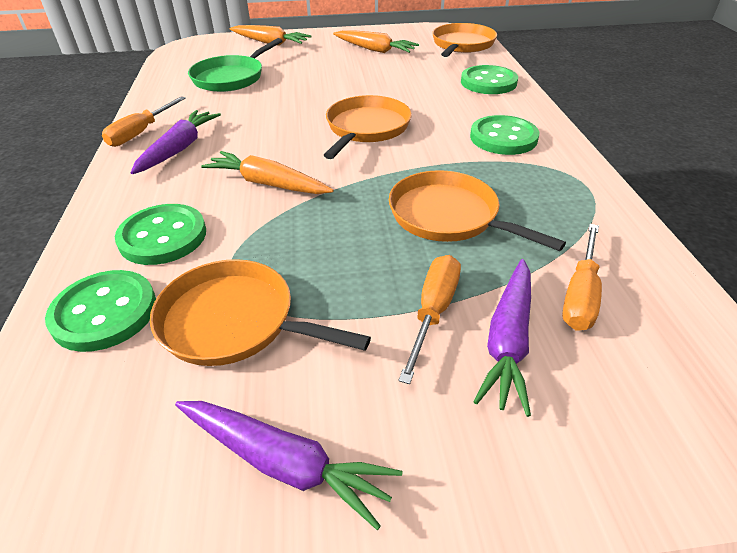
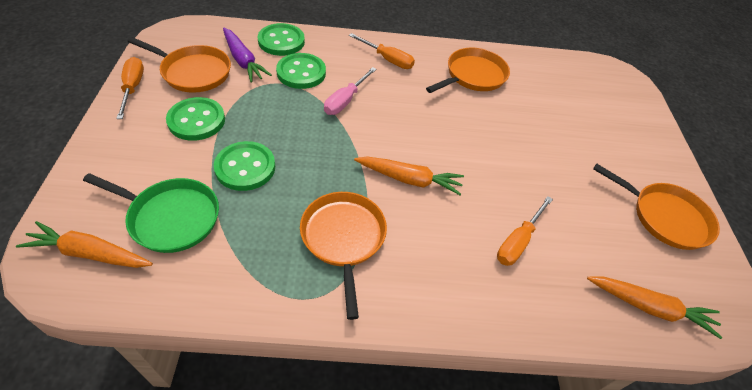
pink screwdriver: none = 0 -> [324,67,377,115] = 1
purple carrot: [131,110,221,174] [175,401,402,530] [473,259,531,417] = 3 -> [223,28,272,83] = 1

